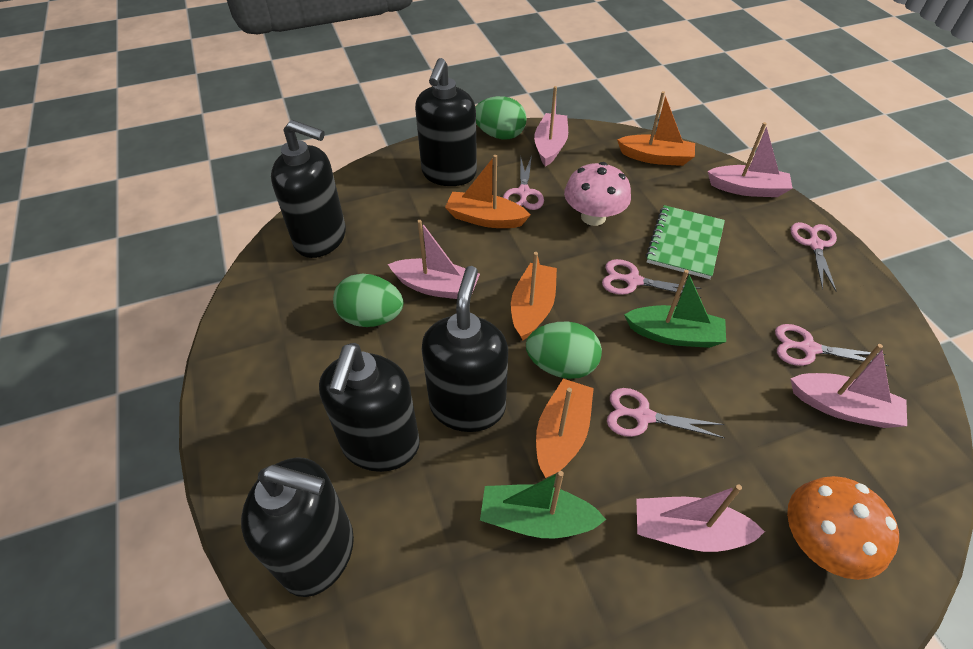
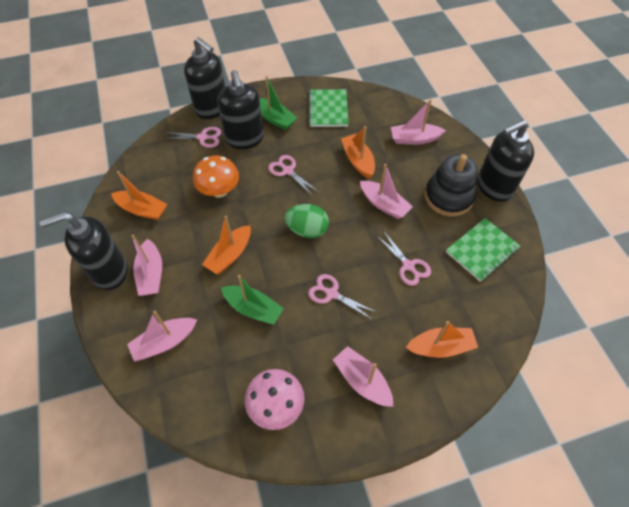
black soap dispenser: [241,457,354,597] [271,120,346,258] [319,343,420,472] [415,58,477,186] [422,266,508,432] = 5 -> [39,212,128,290] [184,37,225,119] [218,70,264,149] [477,120,534,202] = 4
black stacking toy: none = 0 -> [425,154,477,216] = 1
green egg: [333,274,403,327] [475,96,527,139] [526,322,602,379] = 3 -> [284,204,329,238] = 1
green notebook: [646,205,725,279] = 1 -> [309,89,348,127] [446,218,520,282] = 2
pink scissors: [503,156,544,210] [602,259,702,298] [607,388,725,438] [775,324,889,366] [791,222,837,291] = 5 -> [163,127,221,148] [268,155,319,196] [308,274,376,320] [377,232,431,286] = 4

